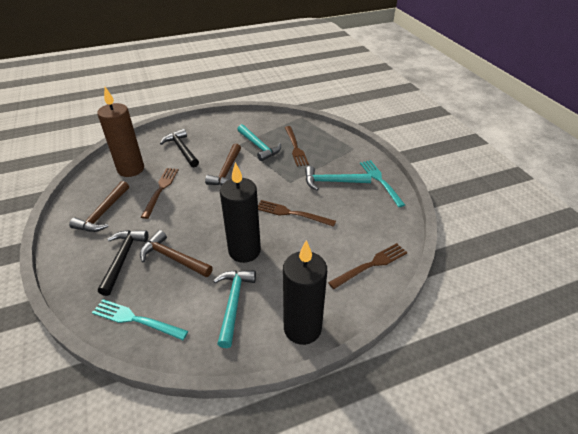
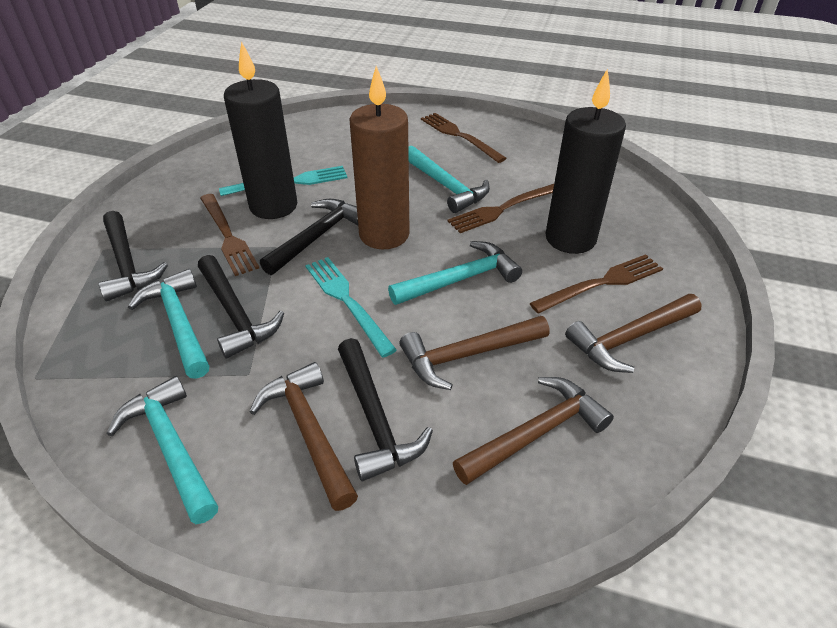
black hammer: [98,230,148,296] [160,129,199,168] = 2 -> [98,211,168,302] [198,255,284,359] [260,199,358,275] [338,338,433,481] = 4
brown hammer: [69,181,129,232] [140,230,213,277] [205,143,241,186] = 3 -> [249,362,358,511] [399,316,549,390] [453,377,614,485] [565,294,702,373] = 4
turquoise hammer: [213,270,256,348] [237,124,281,161] [305,166,371,191] = 3 -> [106,376,218,524] [128,269,209,379] [388,241,522,305] [408,146,490,213] = 4

